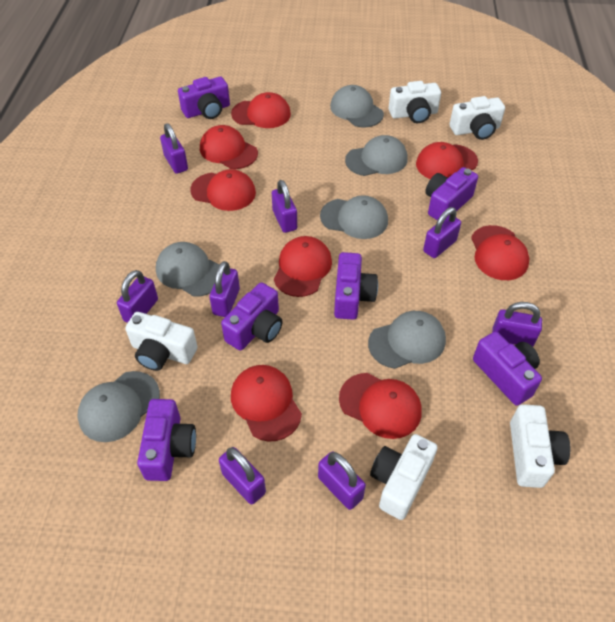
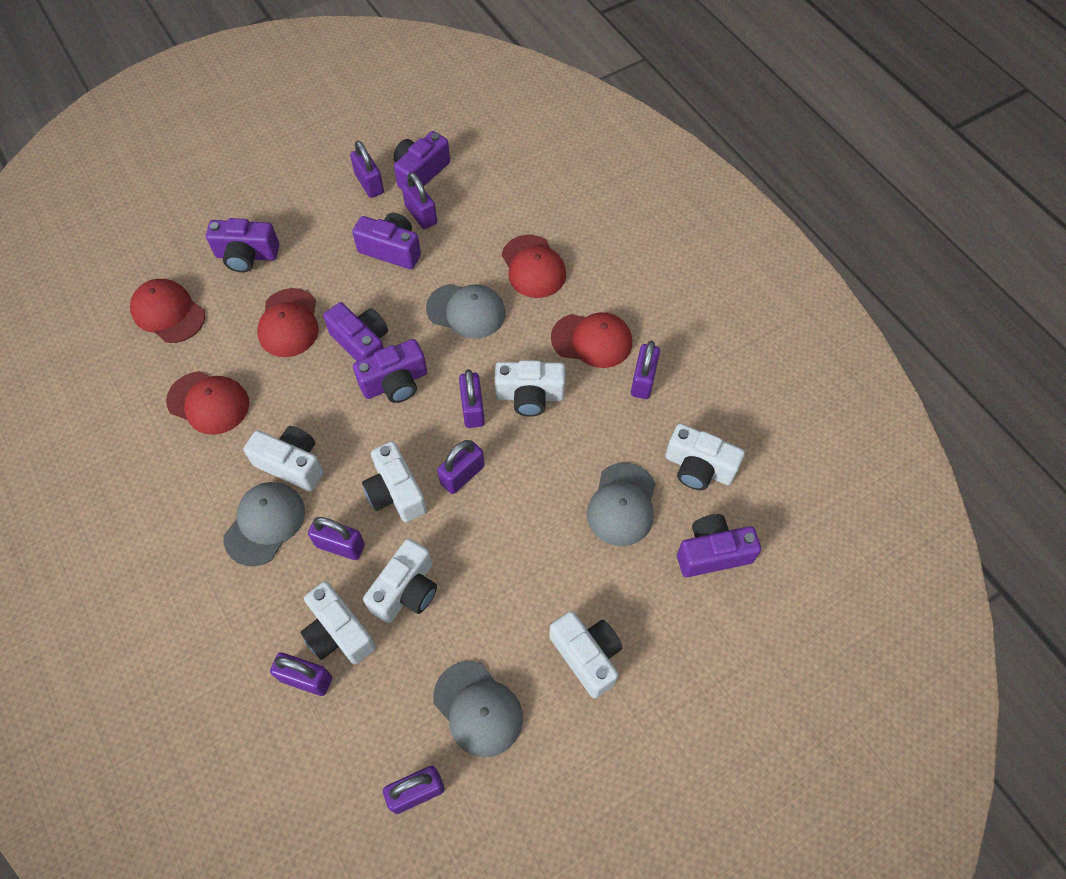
grey cap: [77,371,160,442] [156,242,219,297] [320,195,388,239] [330,85,384,127] [345,135,407,176] [368,311,446,369] = 6 -> [224,482,305,566] [426,284,505,339] [433,661,523,757] [587,462,656,546] = 4
red cap: [191,169,256,211] [200,125,258,169] [231,92,291,128] [231,365,302,442] [274,236,332,297] [339,373,422,439] [416,142,478,179] [471,225,529,280] = 8 -> [130,279,205,343] [166,371,249,435] [257,288,319,357] [502,235,566,298] [551,312,632,368] = 5
white camera: [125,312,198,371] [370,434,437,520] [389,81,441,123] [450,96,505,140] [510,404,571,488] = 5 -> [243,426,324,491] [300,581,376,664] [362,441,427,522] [363,539,437,623] [495,360,565,417] [549,611,622,698] [665,423,745,490] = 7

